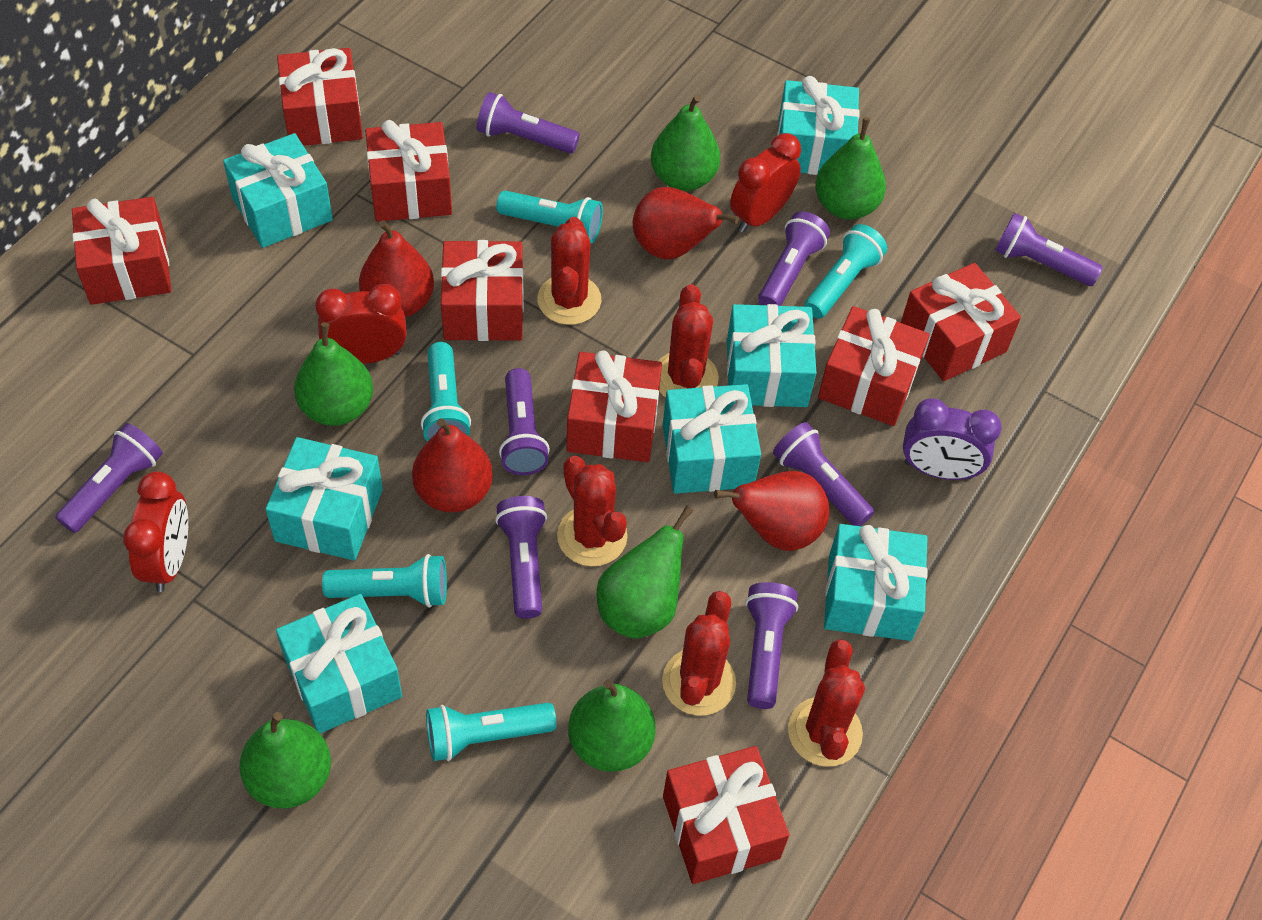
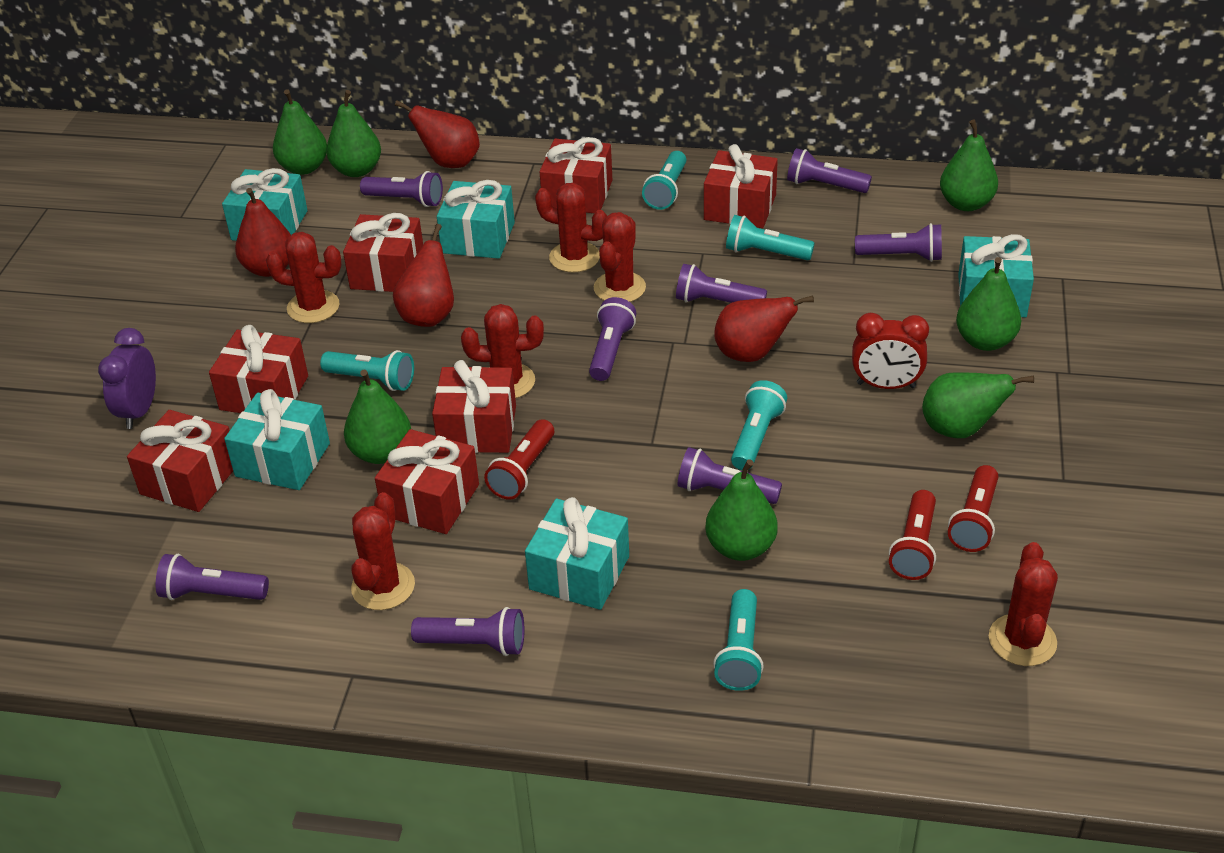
green pear: [239,712,331,808] [294,322,373,426] [568,679,656,772] [596,506,693,639] [651,95,720,191] [815,117,886,220] = 6 -> [273,89,327,175] [326,90,381,177] [344,369,411,464] [705,459,778,561] [922,372,1034,438] [940,119,998,211] [956,257,1021,351] = 7
red cactus: [537,217,601,325] [557,456,628,566] [658,284,719,398] [662,591,736,716] [788,639,865,767] = 5 -> [266,232,342,323] [351,492,415,610] [461,304,544,399] [535,183,607,273] [594,212,646,302] [989,542,1058,666] = 6
red clock: [123,471,188,592] [315,284,407,364] [730,133,801,233] = 3 -> [852,313,929,389] = 1
red flashlight: none = 0 -> [484,419,554,500] [889,490,936,580] [948,465,998,552] = 3
red gift: [72,197,171,305] [277,48,363,146] [365,120,452,222] [441,240,524,341] [567,350,662,462] [663,746,789,884] [818,306,930,426] [901,263,1021,381] = 8 -> [127,410,233,512] [209,325,308,413] [343,213,423,292] [375,429,479,534] [432,360,516,453] [540,137,612,213] [704,144,778,228] = 7
turquoise gift: [223,133,333,248] [265,437,383,560] [276,594,402,734] [663,384,761,494] [727,304,816,407] [777,76,860,175] [824,524,928,641] = 7 -> [222,168,307,241] [224,389,330,490] [437,180,515,259] [525,497,629,610] [958,234,1034,317] = 5

